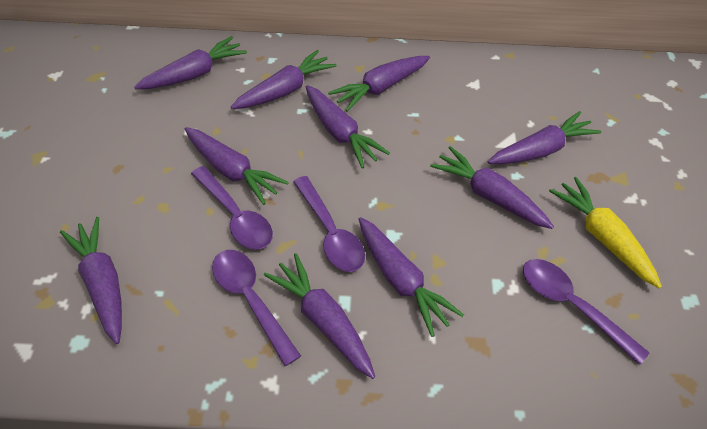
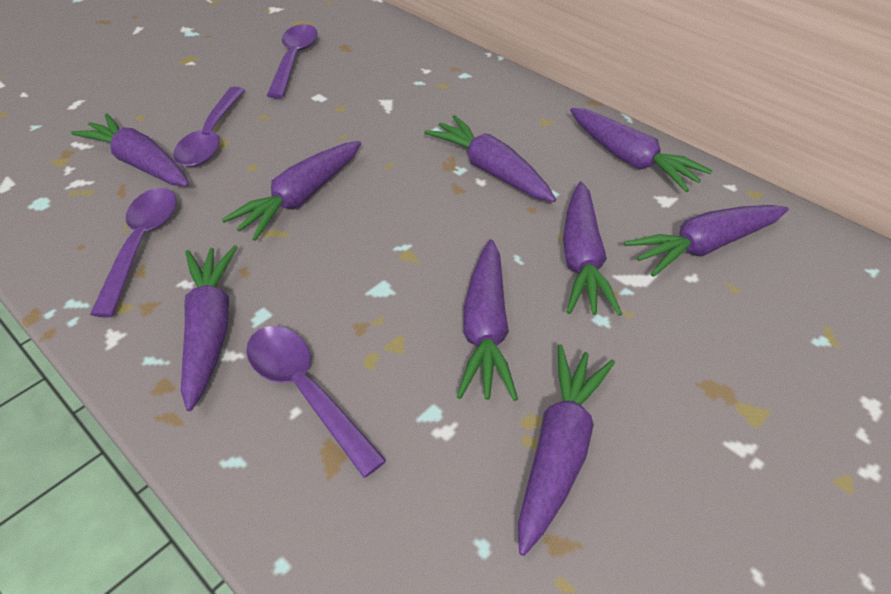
purple carrot: [60,217,122,344] [134,36,247,89] [185,127,289,205] [231,50,337,109] [264,253,375,379] [306,85,390,169] [328,56,430,112] [359,217,464,337] [430,146,554,229] [488,111,601,165] = 10 -> [71,113,189,186] [181,245,238,411] [222,141,361,241] [424,115,556,202] [457,239,518,401] [518,344,615,556] [563,182,622,316] [570,108,712,192] [624,205,789,277] = 9
yellow carrot: [549,177,662,288] = 1 -> none = 0

